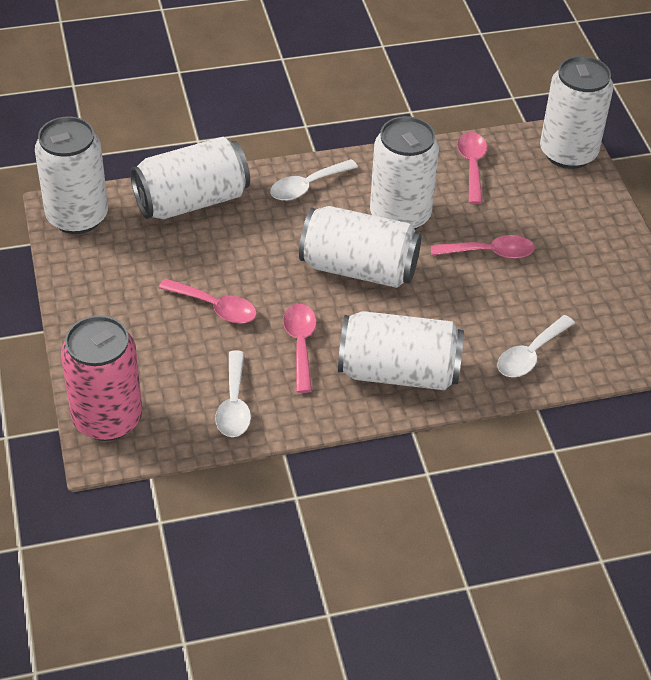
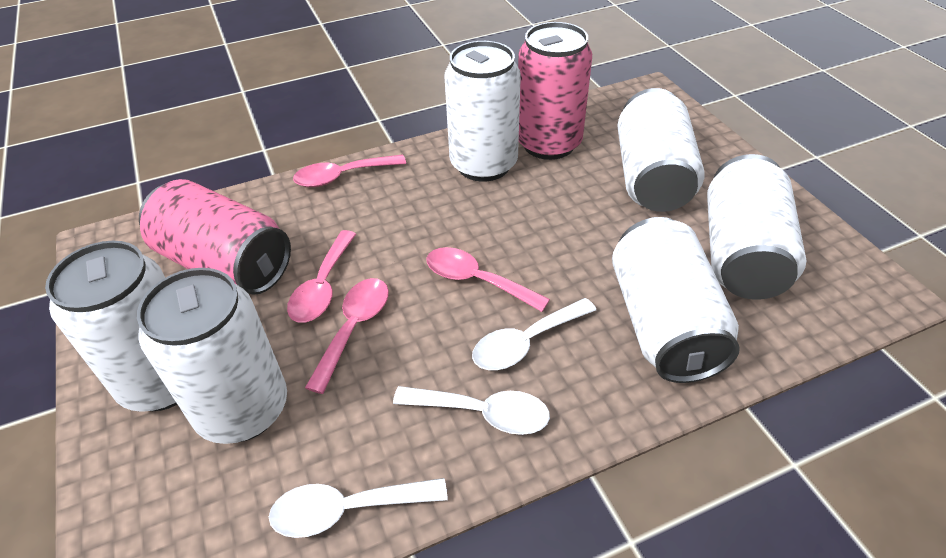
pink can: [61,315,142,441] = 1 -> [139,179,291,295] [518,22,592,160] = 2

